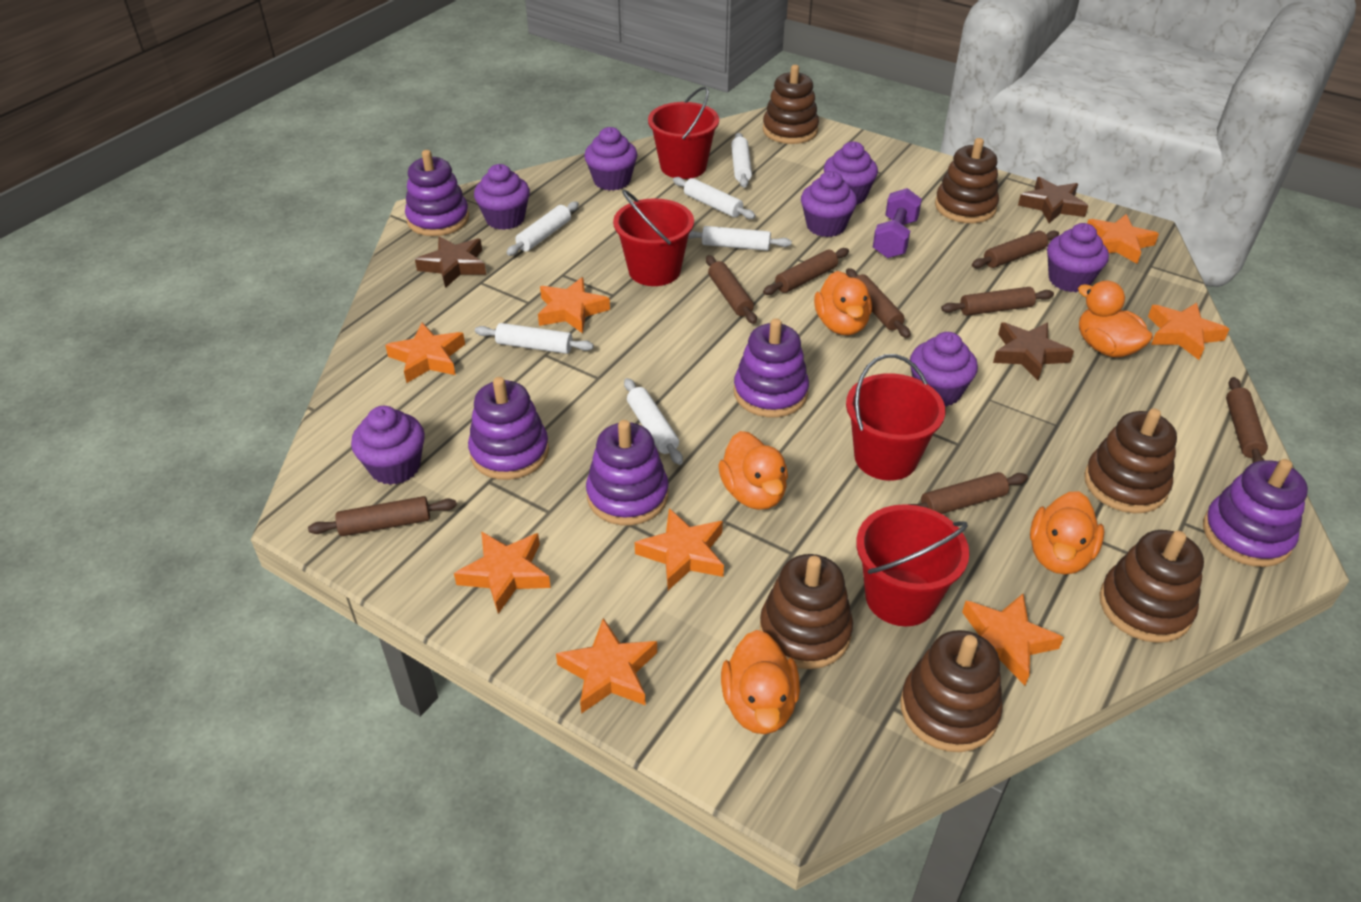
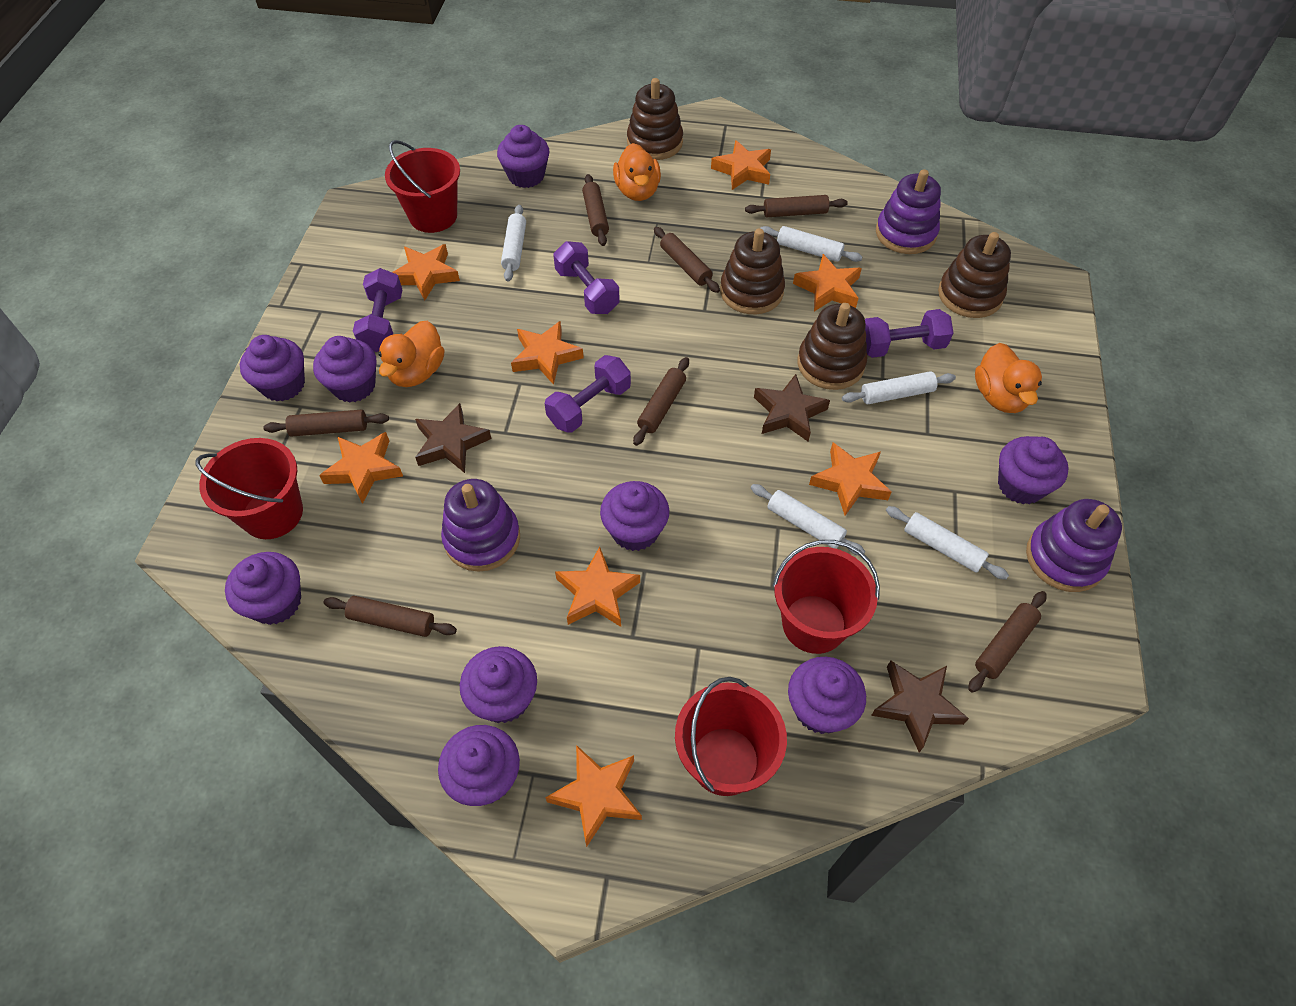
brown rolling pin: [308,496,457,536] [706,255,757,324] [763,248,849,295] [846,268,911,338] [908,472,1028,514] [941,287,1054,316] [972,231,1059,268] [1226,377,1268,463] = 8 -> [263,410,389,437] [323,596,457,637] [582,174,609,246] [633,357,689,446] [654,227,720,293] [745,195,848,217] [968,591,1046,693] = 7
brown stacking toy: [760,554,853,669] [763,65,819,144] [900,630,1003,752] [935,138,999,223] [1084,408,1177,513] [1099,530,1204,643] = 6 -> [627,78,683,160] [720,228,785,314] [797,303,867,390] [938,232,1011,318] = 4
orange duck: [718,431,788,510] [721,630,800,734] [814,271,872,335] [1030,491,1104,575] [1078,281,1153,358] = 5 -> [378,321,445,387] [613,143,661,201] [975,343,1042,413] = 3
purple cupcake: [351,406,425,485] [474,164,530,230] [584,127,638,191] [801,171,857,237] [824,142,878,205] [910,332,978,407] [1047,223,1109,292] = 7 -> [225,552,301,625] [240,335,305,401] [313,336,377,403] [438,725,520,806] [460,646,537,723] [497,125,549,188] [600,481,669,551] [788,657,866,734] [998,436,1069,504] = 9
purple dumbbell: [873,188,922,258] = 1 -> [353,268,402,352] [545,355,631,433] [553,241,620,314] [865,309,953,358] = 4
purple stacking toy: [405,150,469,236] [468,377,549,480] [586,420,669,525] [734,318,809,417] [1203,459,1308,567] = 5 -> [441,479,520,572] [876,169,941,254] [1026,499,1122,592] = 3
white rolling pin: [475,323,594,354] [506,201,579,256] [624,378,683,465] [673,177,756,219] [688,226,792,251] [731,133,752,188] = 6 -> [501,205,526,282] [751,484,865,556] [760,226,862,262] [842,371,956,404] [886,506,1009,580] = 5

